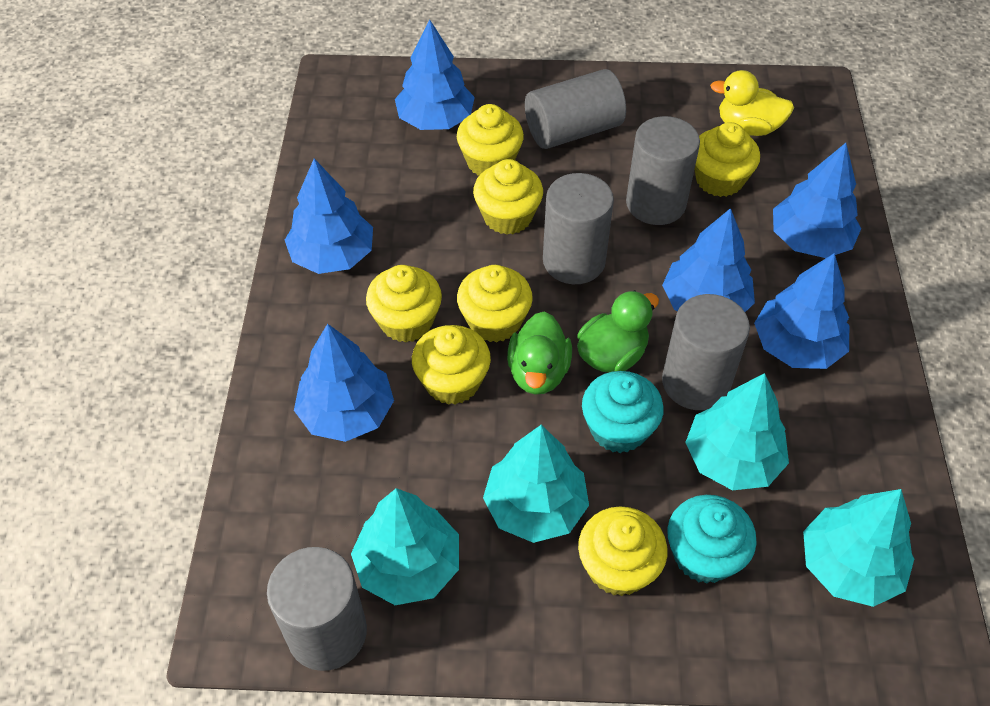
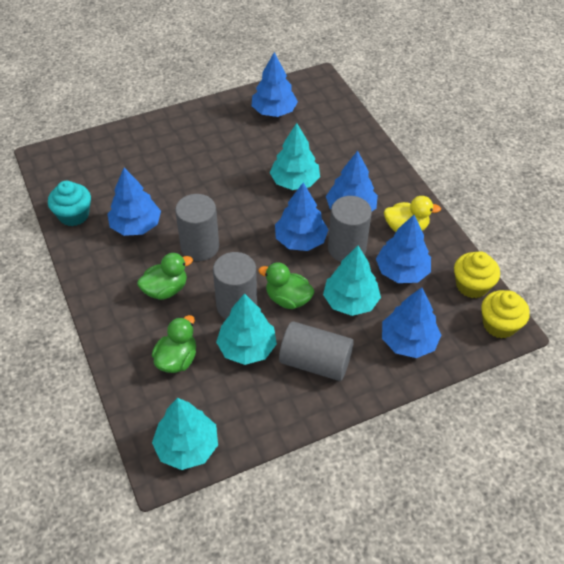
green duck: [507,311,572,394] [577,290,659,372] = 2 -> [137,253,193,300] [152,315,196,373] [258,262,315,309] = 3
grey cylinder: [267,547,367,671] [525,69,626,149] [543,173,614,284] [626,116,700,225] [662,294,750,410] = 5 -> [175,194,219,261] [213,252,257,319] [279,321,354,381] [328,196,372,262] = 4
turquoise cupcake: [582,371,664,453] [667,495,757,584] = 2 -> [48,181,91,226] = 1
yellow cupcake: [366,265,442,342] [412,325,491,405] [457,104,524,176] [457,265,533,342] [473,159,543,235] [578,506,667,596] [694,122,760,197] = 7 -> [454,251,500,298] [481,290,530,339] = 2

